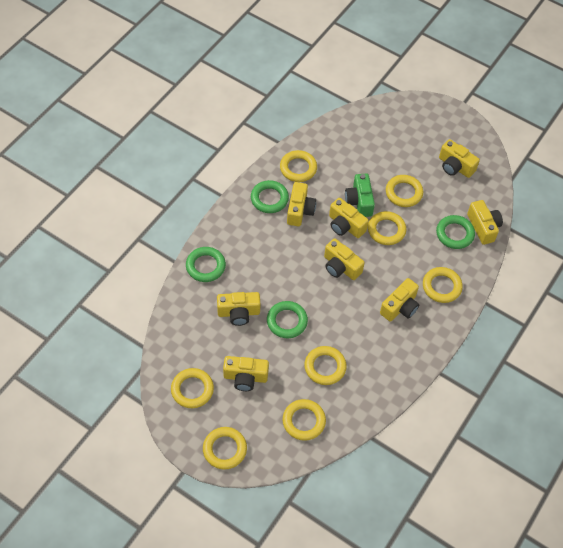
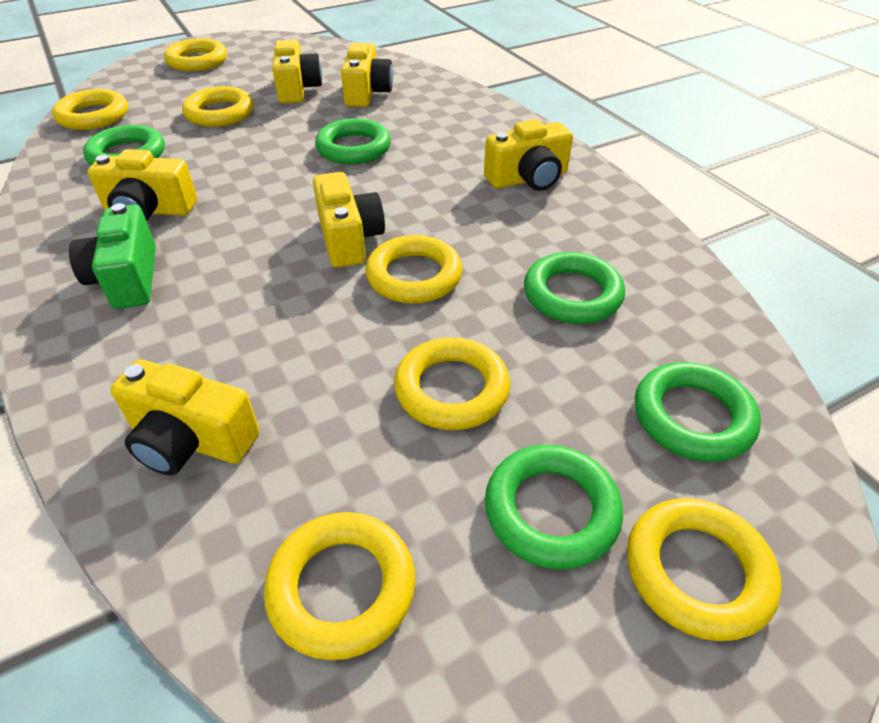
green ring: [186,247,226,282] [251,180,289,213] [267,301,308,338] [436,215,475,249] = 4 -> [83,125,165,165] [315,118,391,164] [485,445,623,570] [524,252,625,324] [635,362,761,462] = 5
yellow camera: [217,292,260,326] [223,356,269,391] [287,182,316,226] [324,238,364,280] [329,198,369,238] [380,278,419,321] [439,139,480,178] [467,200,503,245] = 8 -> [88,149,197,221] [110,359,260,475] [272,40,322,104] [313,172,385,268] [341,43,393,107] [484,119,573,191] = 6
yellow ring: [171,368,214,408] [203,427,247,469] [280,150,317,182] [282,399,326,441] [304,346,347,385] [368,211,406,245] [386,175,423,207] [423,267,463,303] = 8 -> [52,89,128,130] [164,38,227,72] [182,86,254,127] [264,512,415,660] [365,235,463,304] [394,337,510,430] [627,498,781,641] = 7

